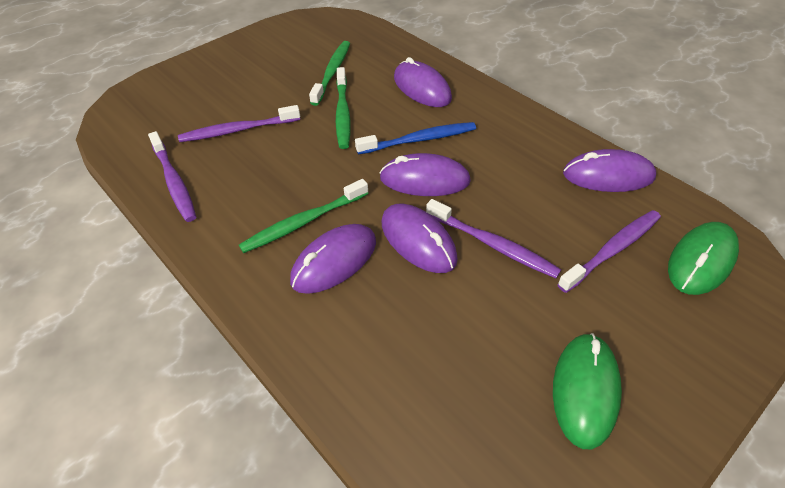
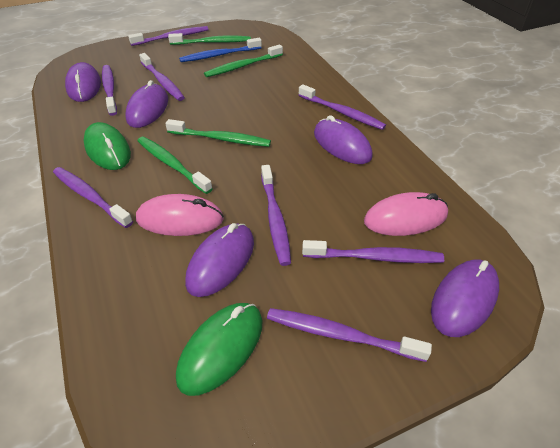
green toothbrush: [239,179,369,253] [309,41,350,106] [336,67,351,149] = 3 -> [138,137,213,194] [165,119,271,147] [168,33,251,45] [204,44,283,77] = 4
pink mouse: none = 0 -> [136,194,224,236] [364,192,448,236] = 2
purple toothbrush: [148,131,196,222] [178,105,300,142] [426,199,561,278] [557,210,661,293] = 4 -> [53,167,133,228] [102,65,117,116] [128,26,208,46] [139,53,185,101] [261,165,291,266] [267,308,432,362] [298,84,386,130] [302,240,444,263] = 8

